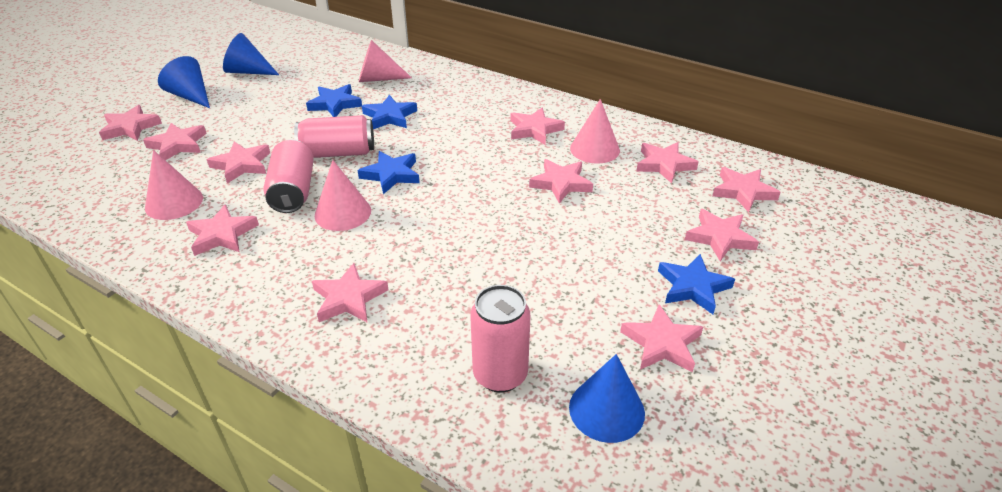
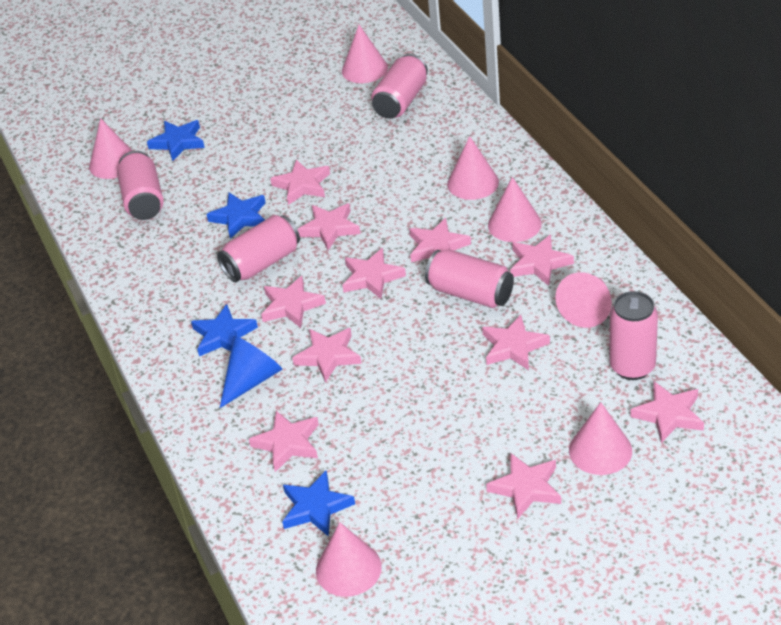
blue cone: [158,56,210,108] [223,33,279,75] [569,354,645,443] = 3 -> [220,336,282,408] = 1
pink can: [264,140,314,213] [294,115,374,158] [470,285,531,393] = 3 -> [117,151,164,220] [217,215,300,282] [371,54,428,119] [425,250,514,308] [609,291,658,380] = 5
pink cone: [145,150,203,220] [315,160,371,231] [359,40,412,82] [570,99,620,164] = 4 -> [89,118,132,179] [316,522,382,597] [342,25,388,83] [447,136,499,200] [488,177,542,242] [555,272,612,328] [569,402,632,475] = 7

